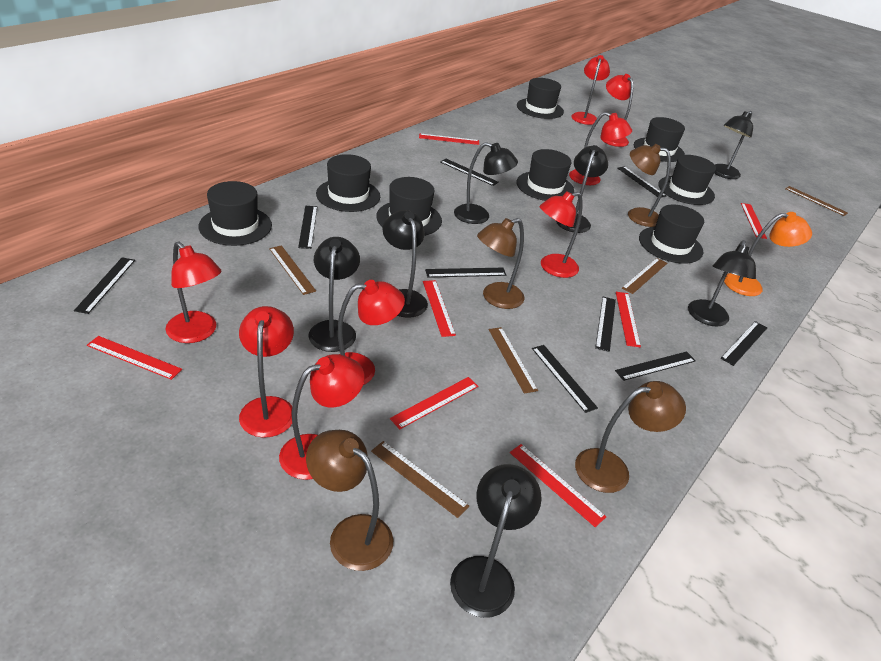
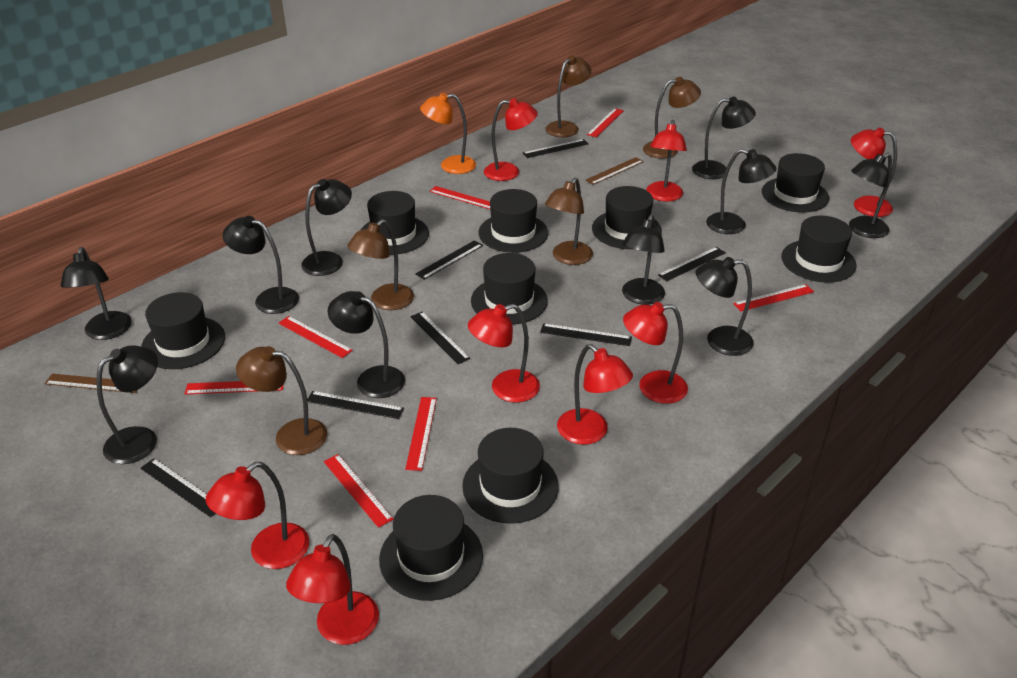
black hat: [199,181,272,246] [316,154,380,212] [376,177,442,236] [516,149,574,201] [517,78,564,119] [634,117,685,162] [639,205,704,264] [658,155,716,205] = 8 -> [141,292,225,369] [361,191,429,255] [379,495,483,601] [462,428,559,524] [471,253,548,325] [479,189,548,253] [592,186,662,249] [762,153,829,212] [781,216,857,283] = 9
black lamp: [308,237,360,352] [382,210,428,318] [450,464,542,618] [454,142,518,224] [556,145,608,233] [688,240,756,326] [714,111,753,179] = 7 -> [60,247,132,340] [96,346,158,464] [223,216,299,314] [301,179,352,276] [328,291,405,398] [622,214,665,305] [692,97,756,179] [696,257,753,356] [706,149,777,234] [849,153,892,238] = 10
black ruler: [74,257,135,314] [298,206,317,249] [425,268,506,278] [440,159,499,186] [532,345,598,413] [595,297,616,352] [615,351,696,381] [617,166,666,197] [720,321,767,366] = 9 -> [140,458,216,517] [307,391,404,419] [410,312,470,364] [415,240,483,280] [523,139,588,158] [540,323,632,346] [658,247,726,281] = 7
brown lamp: [306,430,393,571] [477,218,524,309] [575,381,686,493] [628,144,671,227] = 4 -> [236,346,327,455] [347,219,414,310] [545,178,593,265] [546,55,591,137] [643,77,701,159] = 5
brown ruler: [269,245,316,295] [371,441,469,518] [489,327,538,393] [622,258,667,294] [785,186,848,216] = 5 -> [44,374,138,393] [585,157,644,185] = 2

